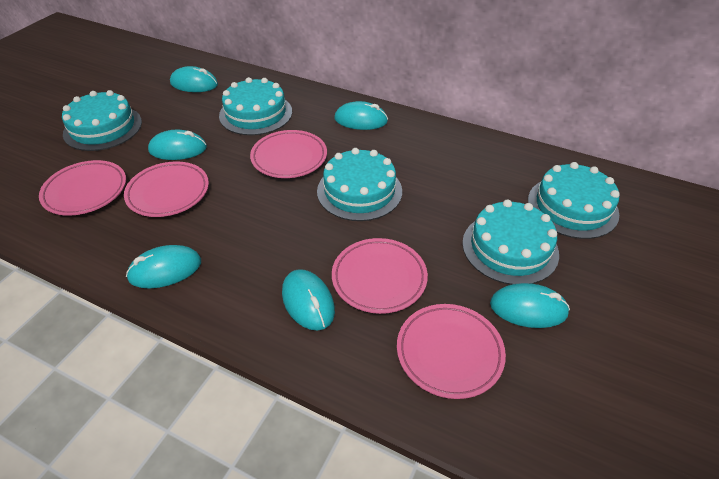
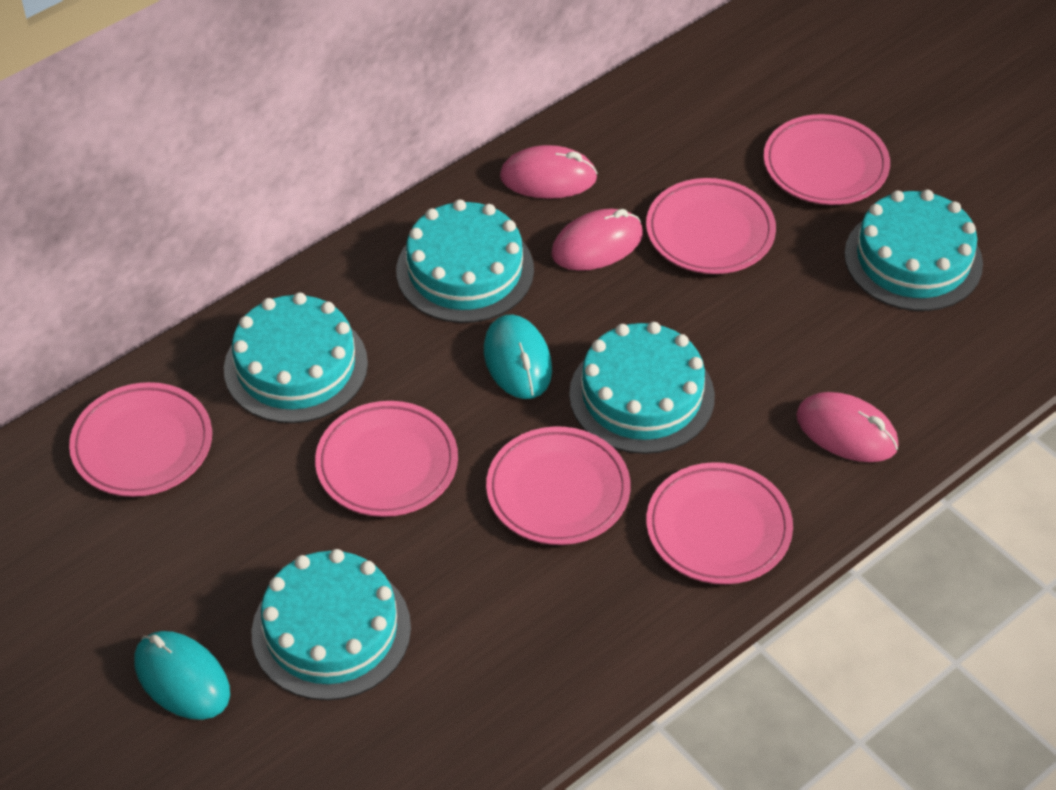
pink mouse: none = 0 -> [500,145,598,199] [551,209,643,271] [796,392,898,462] = 3
pink plate: [39,160,126,216] [124,161,209,217] [250,130,327,178] [332,238,428,314] [397,304,506,399] = 5 -> [69,382,212,497] [315,401,458,517] [486,427,631,545] [646,178,776,274] [646,462,793,584] [764,114,890,205] = 6
turquoise mouse: [126,245,201,288] [148,130,207,160] [170,66,218,92] [282,269,335,330] [334,101,388,130] [490,283,570,328] = 6 -> [134,631,230,720] [484,314,552,399] = 2

